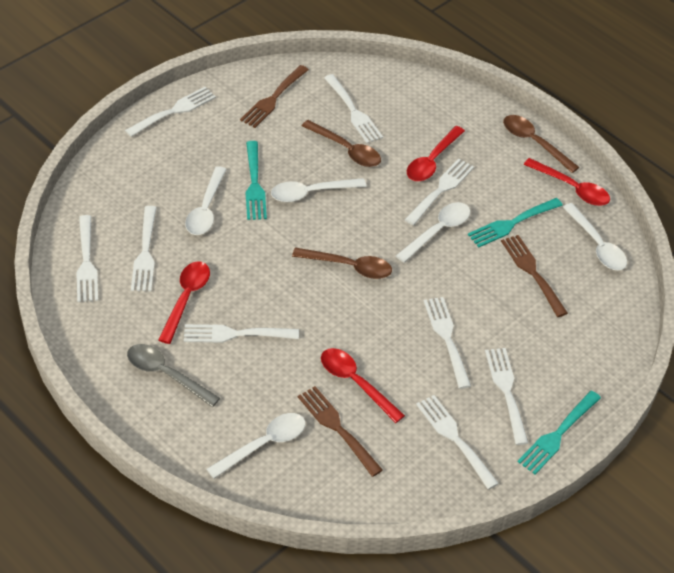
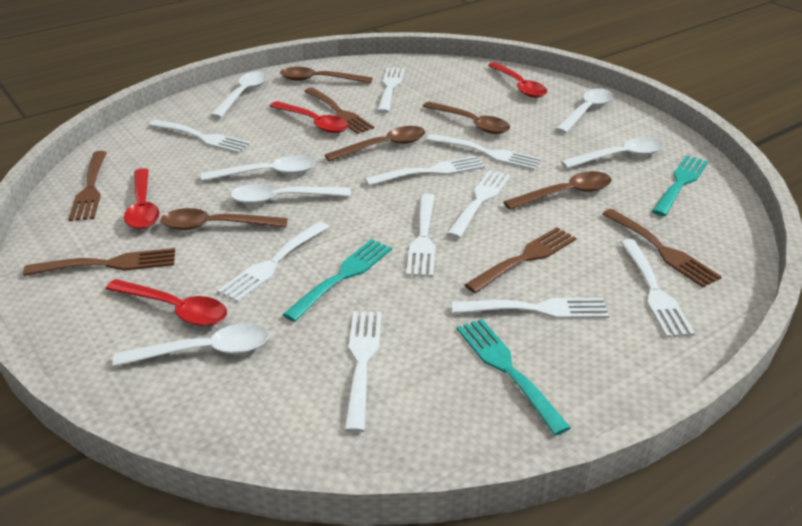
brown fork: [240,65,309,128] [298,386,383,477] [501,235,568,317] = 3 -> [23,248,175,276] [68,151,107,221] [304,88,374,134] [465,227,576,293] [602,209,722,287] = 5
brown spoon: [292,247,392,279] [302,120,381,167] [503,115,579,173] = 3 -> [161,208,288,230] [280,67,373,83] [325,126,425,162] [423,101,510,134] [504,171,611,210] = 5
grey spoon: [127,344,220,407] = 1 -> none = 0
white fork: [76,215,98,302] [125,87,216,137] [131,206,157,292] [184,324,299,343] [324,74,383,143] [405,158,474,225] [416,395,499,490] [424,297,471,389] [485,348,528,445] = 9 -> [148,120,251,153] [217,221,329,302] [344,311,382,433] [364,156,485,186] [377,67,405,113] [406,194,435,277] [426,134,542,170] [447,170,510,238] [451,298,609,319] [620,239,695,338] = 10
white spoon: [185,166,227,235] [206,413,305,479] [271,178,366,202] [396,202,470,263] [563,203,627,270] = 5 -> [113,323,269,367] [201,155,315,181] [211,71,267,118] [230,184,351,204] [555,88,613,133] [561,137,663,168] = 6

